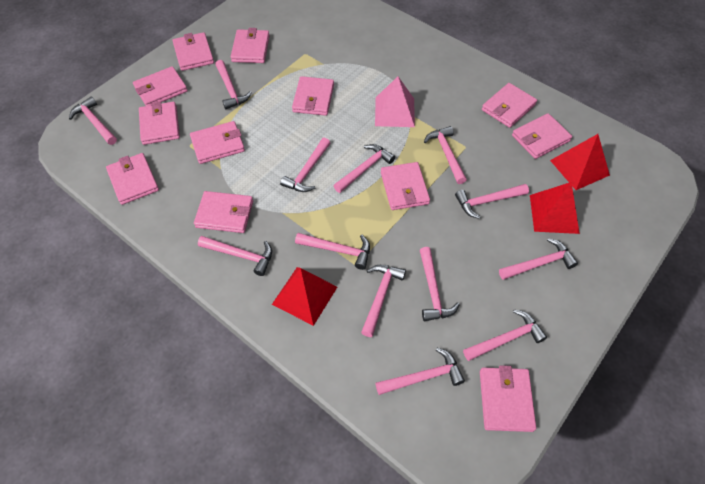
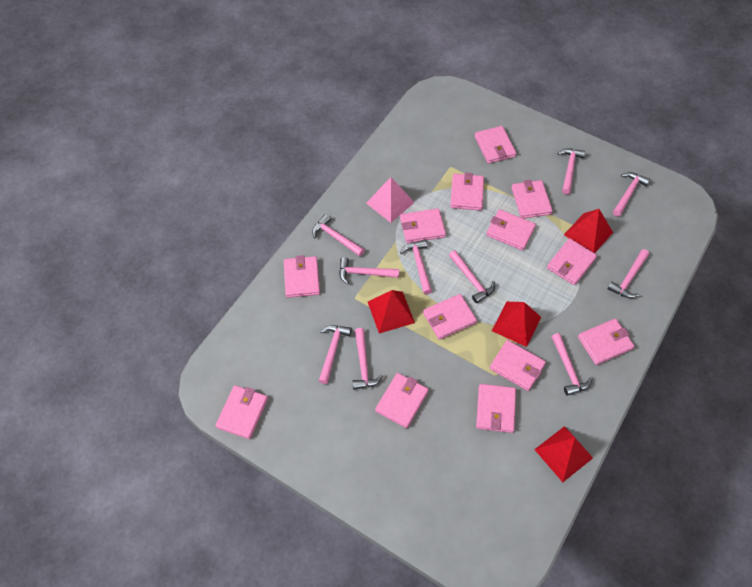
pink hammer: [69,96,117,145] [198,236,272,276] [215,60,252,109] [280,138,330,192] [295,233,370,270] [334,144,395,193] [361,265,406,337] [375,348,465,395] [420,247,460,321] [424,126,467,184] [455,184,529,219] [463,310,547,361] [499,238,578,280] = 13 -> [312,214,365,256] [319,325,352,384] [339,257,399,285] [352,328,383,390] [400,240,432,294] [449,250,495,303] [551,333,593,396] [557,148,585,195] [608,249,649,298] [613,172,650,217] = 10
pink wallet: [106,153,159,205] [133,66,188,106] [139,101,180,145] [173,32,214,71] [190,121,245,164] [194,191,253,233] [231,28,270,63] [292,76,334,116] [381,162,430,210] [480,365,536,432] [482,83,537,128] [512,113,572,159] = 12 -> [215,385,268,439] [284,255,320,298] [375,373,429,428] [400,208,446,243] [423,294,477,340] [450,172,484,211] [475,126,516,164] [476,384,516,433] [486,209,536,251] [490,340,546,391] [512,180,553,219] [547,238,597,285] [578,319,635,365] = 13
red pyramid: [272,267,337,326] [530,182,580,234] [550,134,610,190] = 3 -> [368,290,415,334] [492,302,541,347] [534,426,593,482] [564,209,613,253] = 4

